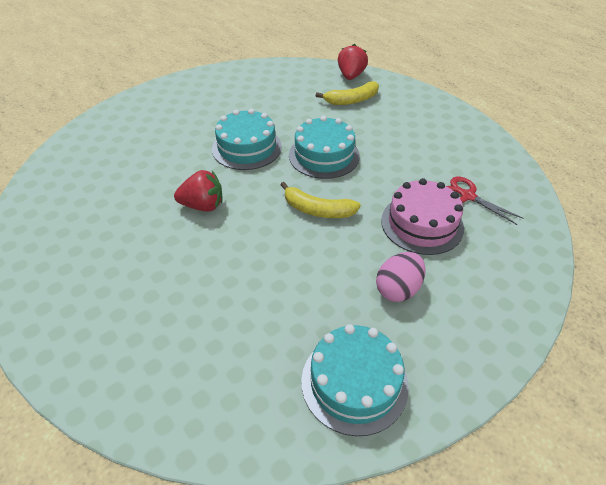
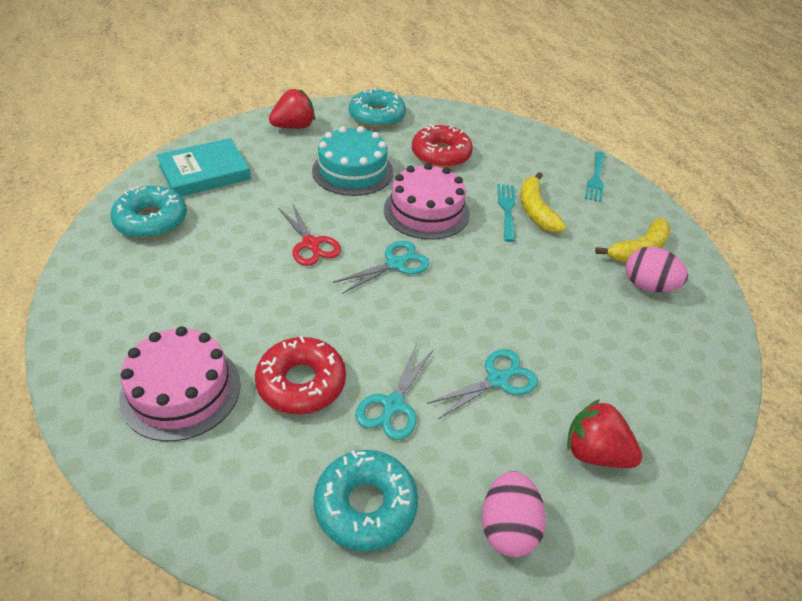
pink cake: [381,178,464,255] = 1 -> [119,326,241,441] [384,163,470,240] = 2
pink egg: [376,252,426,302] = 1 -> [482,471,546,557] [625,246,688,292] = 2
red donut: none = 0 -> [255,336,346,415] [412,124,473,168] = 2
turquoise book: none = 0 -> [156,138,251,197] = 1
turquoise cake: [212,109,282,170] [289,116,360,179] [301,324,409,436] = 3 -> [312,126,393,196] = 1
turquoise donut: none = 0 -> [110,186,187,239] [314,450,418,551] [349,88,406,128] = 3
turquoise fork: none = 0 -> [497,184,515,242] [585,151,605,202] = 2
turquoise scissors: none = 0 -> [333,241,430,294] [355,344,434,440] [427,349,538,419] = 3

